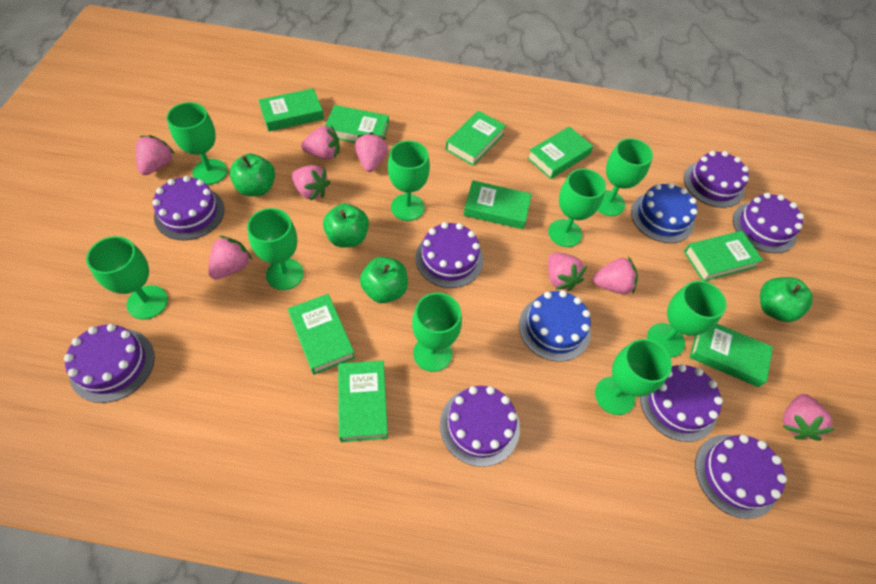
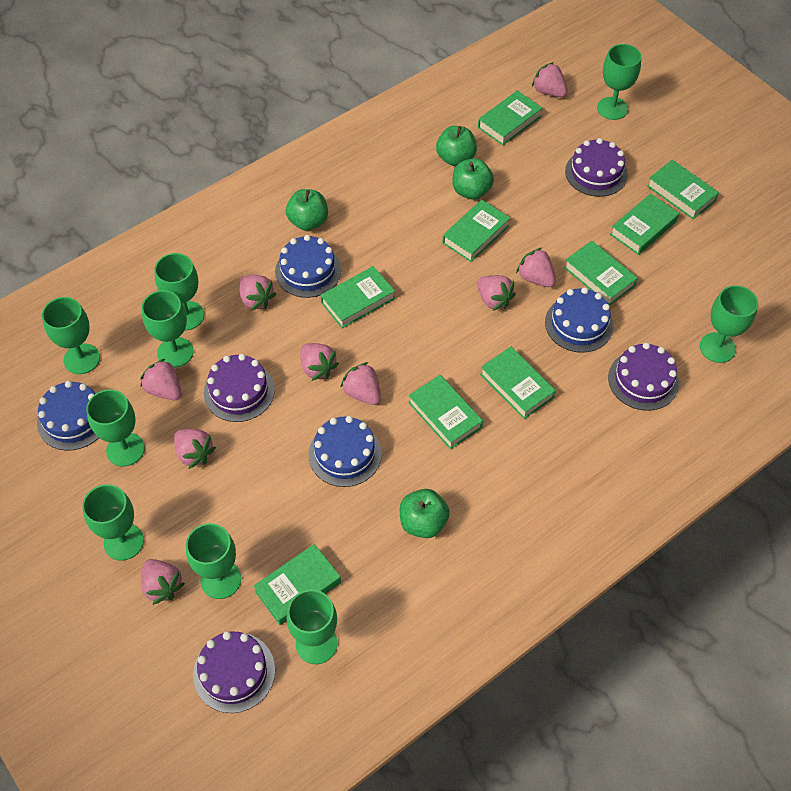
blue cake: [519,290,591,362] [631,183,697,243] = 2 -> [37,381,99,451] [275,235,341,298] [309,416,382,487] [545,287,613,353] = 4
pink strawberry: [136,135,175,175] [208,236,252,280] [292,165,330,200] [301,125,340,159] [355,132,388,172] [548,252,587,291] [593,257,638,294] [783,394,834,441] = 8 -> [140,358,181,400] [141,559,185,605] [174,429,216,469] [239,275,276,311] [300,343,339,381] [340,362,381,405] [477,275,516,311] [516,247,556,287] [532,62,567,97] = 9
purple cake: [64,324,155,403] [152,176,224,240] [416,222,484,288] [440,386,520,467] [640,364,723,442] [684,151,749,208] [695,435,787,519] [733,193,804,253] = 8 -> [193,631,275,713] [204,354,275,422] [565,138,628,197] [608,342,679,411] = 4

